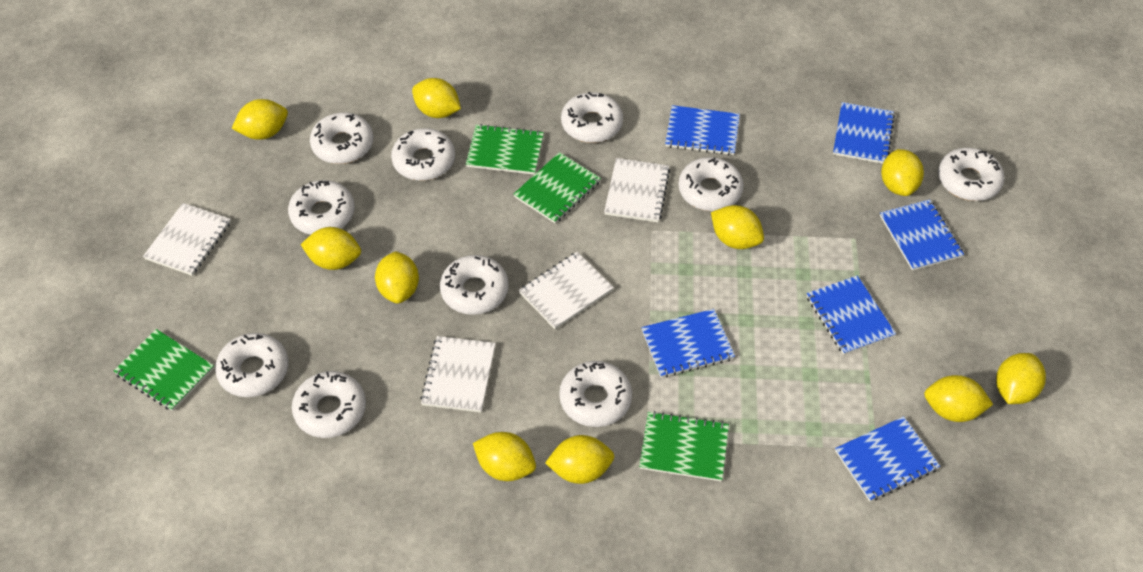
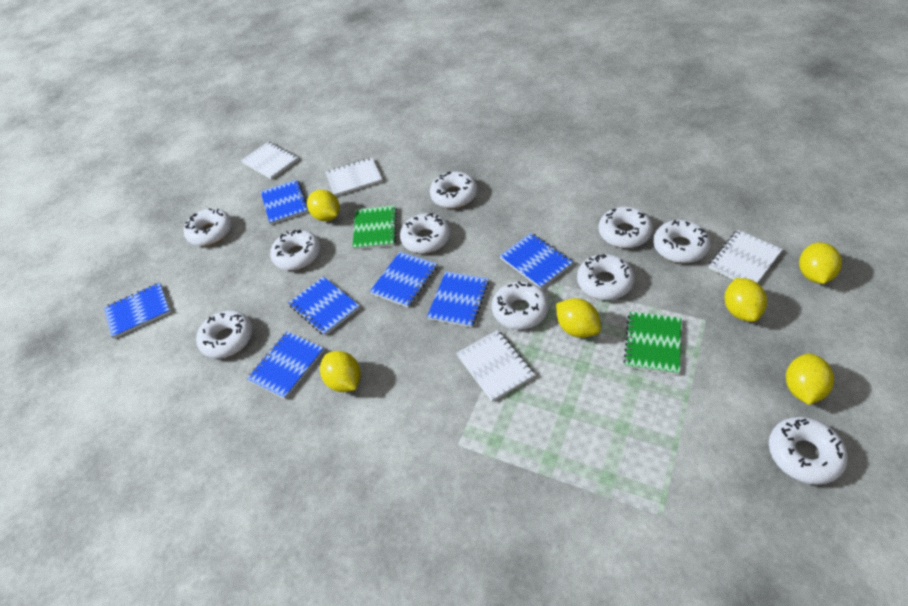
blue notebook: [641,309,735,378] [665,105,740,155] [807,276,896,355] [833,102,895,164] [835,416,940,501] [880,199,964,271] = 6 -> [104,283,171,338] [247,331,324,399] [260,180,308,224] [288,277,360,336] [370,252,437,308] [427,271,489,327] [499,233,573,289] = 7
green notebook: [114,329,214,411] [466,124,544,175] [514,152,601,223] [639,411,729,481] = 4 -> [352,205,397,250] [624,312,681,375] = 2
yellow lemon: [232,99,288,140] [300,227,361,270] [375,251,419,304] [412,78,461,118] [473,432,536,481] [545,435,614,484] [711,205,764,249] [881,149,924,196] [924,375,993,422] [996,353,1046,404] = 10 -> [307,190,340,221] [320,351,361,392] [556,298,601,338] [725,278,767,322] [786,353,834,405] [799,242,842,284] = 6

